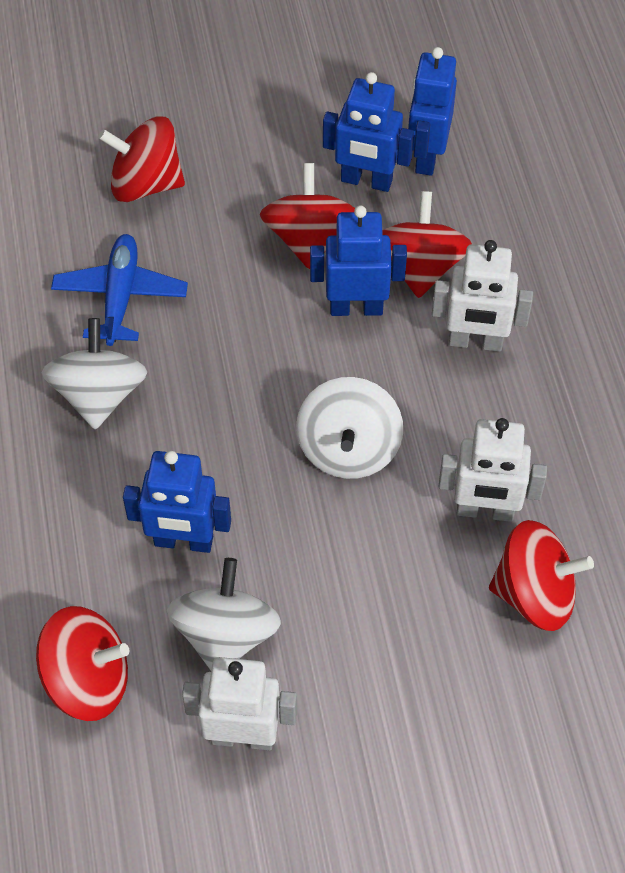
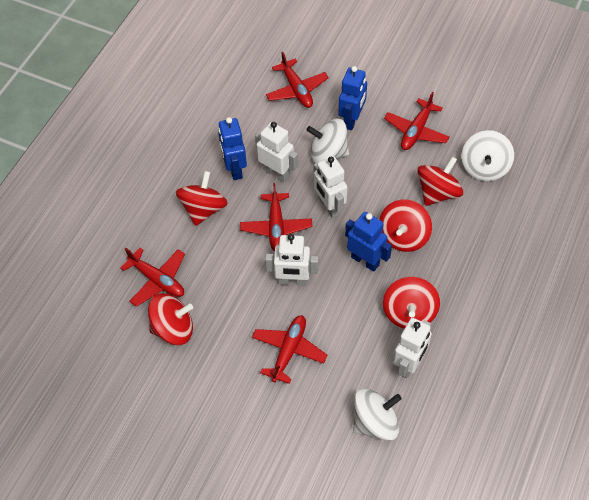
blue plane: [51,234,188,346] = 1 -> none = 0
blue robot: [123,451,231,553] [310,205,407,316] [323,72,414,192] [408,47,457,176] = 4 -> [218,117,247,180] [338,66,367,130] [345,212,392,272] = 3
red plane: none = 0 -> [120,248,185,307] [240,183,312,252] [252,315,327,384] [266,52,329,108] [384,92,449,150] = 5
white robot: [182,657,297,750] [432,240,533,352] [439,418,547,522] = 3 -> [255,122,298,183] [265,234,318,286] [314,156,348,219] [393,318,432,378] = 4

